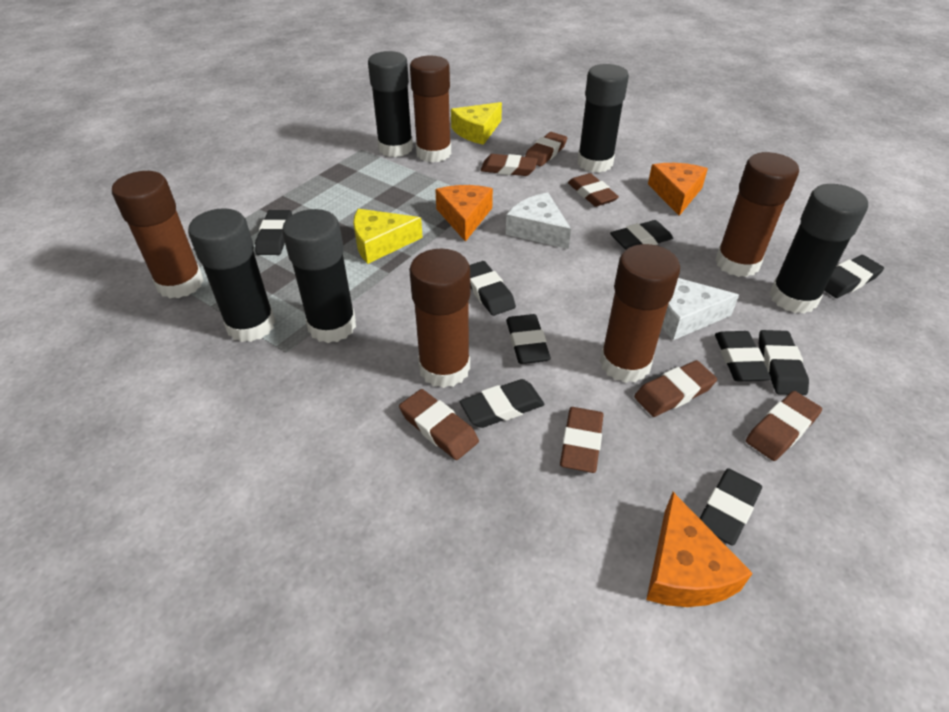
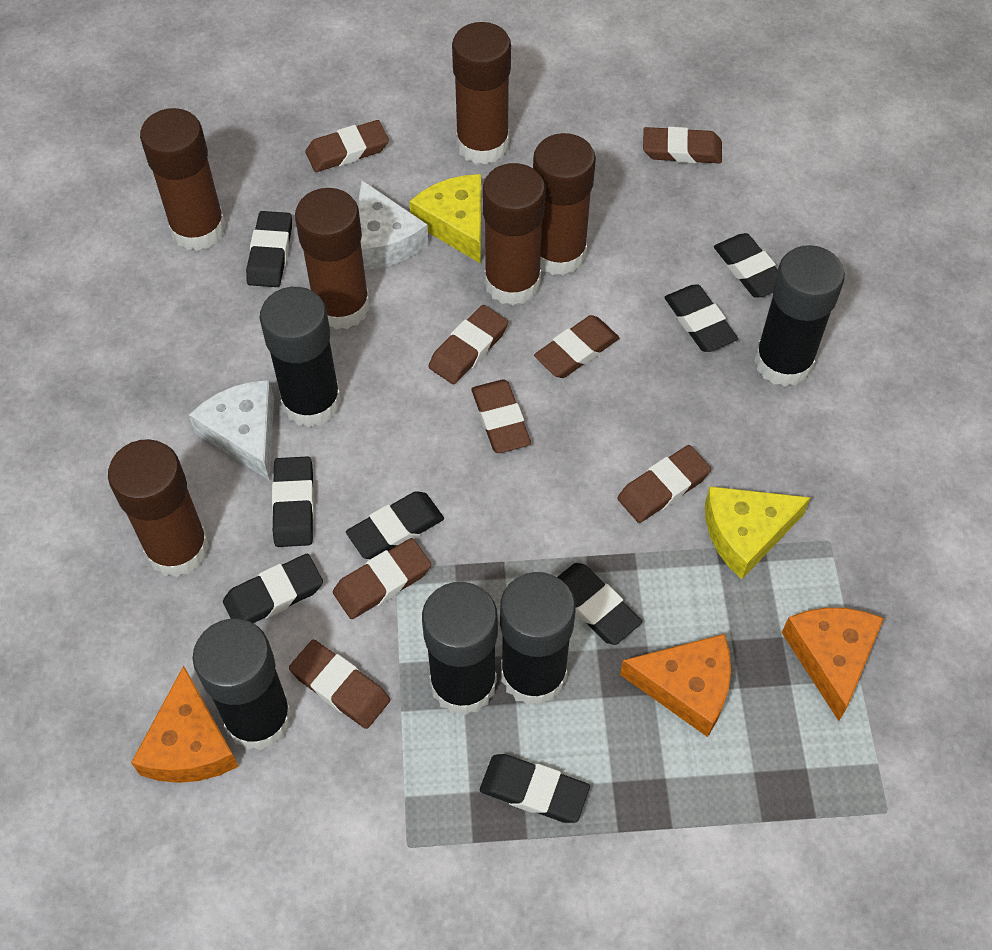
black eraser: [255,210,292,255] [460,379,545,428] [470,261,516,316] [506,314,551,364] [610,220,673,250] [699,468,762,546] [715,331,771,382] [759,330,809,395] [824,255,884,298] = 9 -> [223,553,323,623] [246,211,292,287] [272,456,314,547] [346,491,444,559] [480,754,590,823] [557,563,642,645] [664,284,738,352] [714,233,778,298] = 8
brown eraser: [399,389,479,460] [481,154,538,176] [525,132,567,167] [560,407,604,473] [568,173,619,207] [634,360,717,417] [746,391,822,461] = 7 -> [289,640,390,729] [305,120,389,172] [333,538,431,619] [428,305,508,384] [471,379,531,453] [534,315,619,378] [617,445,711,523] [643,127,722,163] = 8
brown glue stick: [112,171,204,299] [409,249,470,388] [410,55,451,163] [600,244,680,383] [715,152,799,277] = 5 -> [108,439,210,577] [140,108,226,251] [295,188,370,330] [452,22,511,165] [483,163,546,306] [533,133,596,276] = 6

